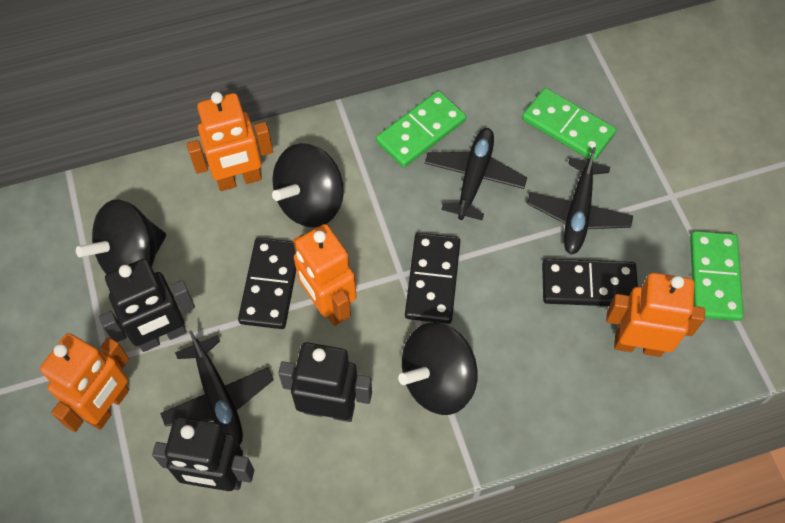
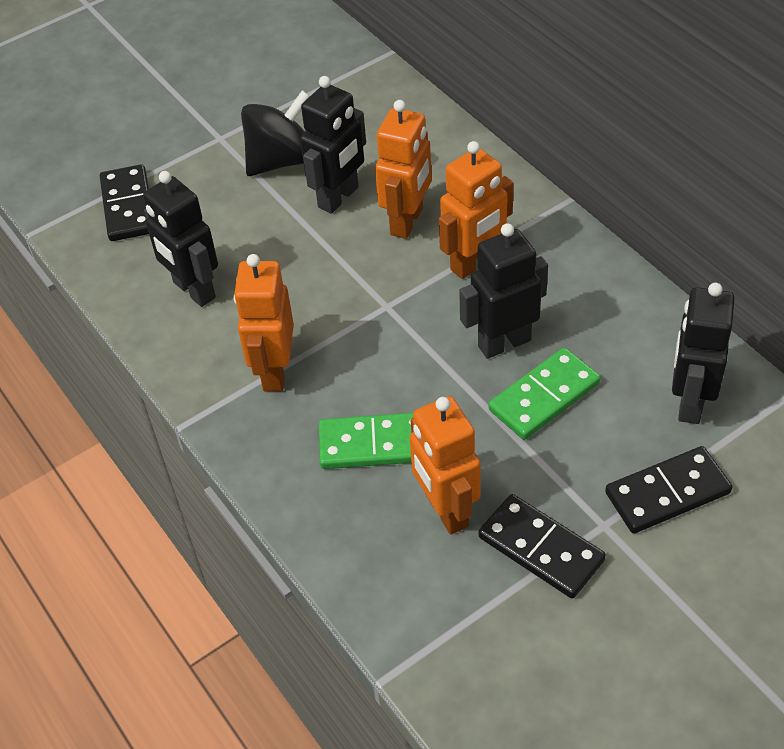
black plane: [160,330,274,445] [425,128,527,220] [527,147,633,255] = 3 -> none = 0
black robot: [99,259,195,352] [152,417,254,491] [278,342,372,422] = 3 -> [143,171,218,307] [300,76,366,214] [459,223,548,359] [672,283,735,424] = 4
black spinning top: [76,199,166,275] [272,143,344,228] [398,322,477,415] = 3 -> [241,90,310,176] = 1
green domino: [376,91,466,167] [522,88,616,161] [690,231,744,321] = 3 -> [319,413,413,469] [488,348,601,440] = 2

